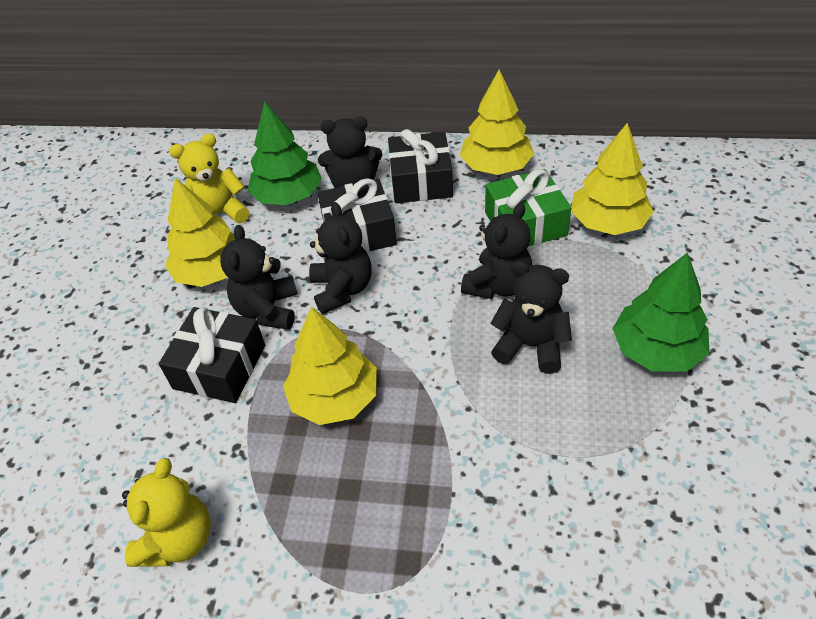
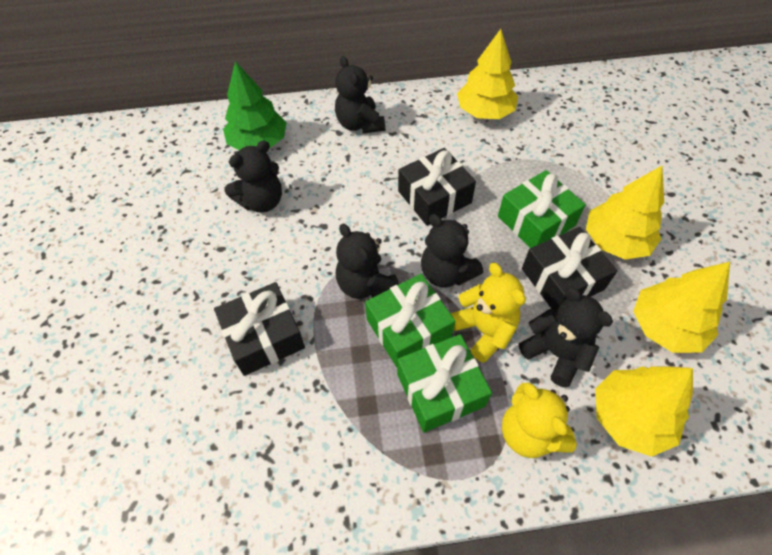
green gift: [485,169,571,246] = 1 -> [365,274,455,367] [397,334,492,432] [498,170,586,248] = 3
green tree: [248,101,322,205] [612,252,709,372] = 2 -> [223,61,287,150] = 1

